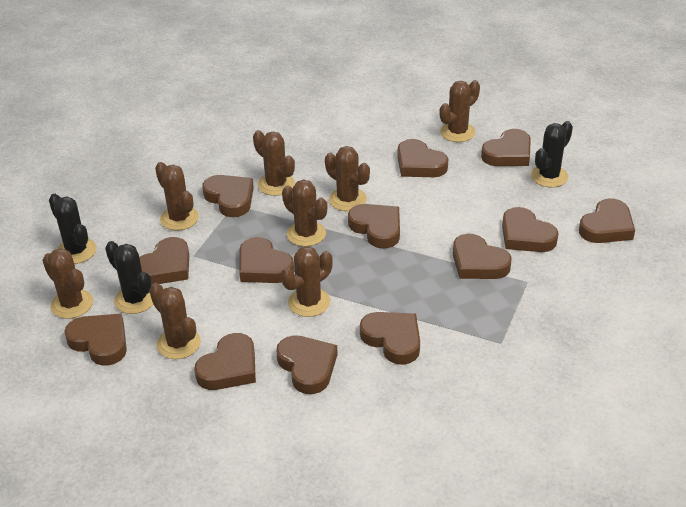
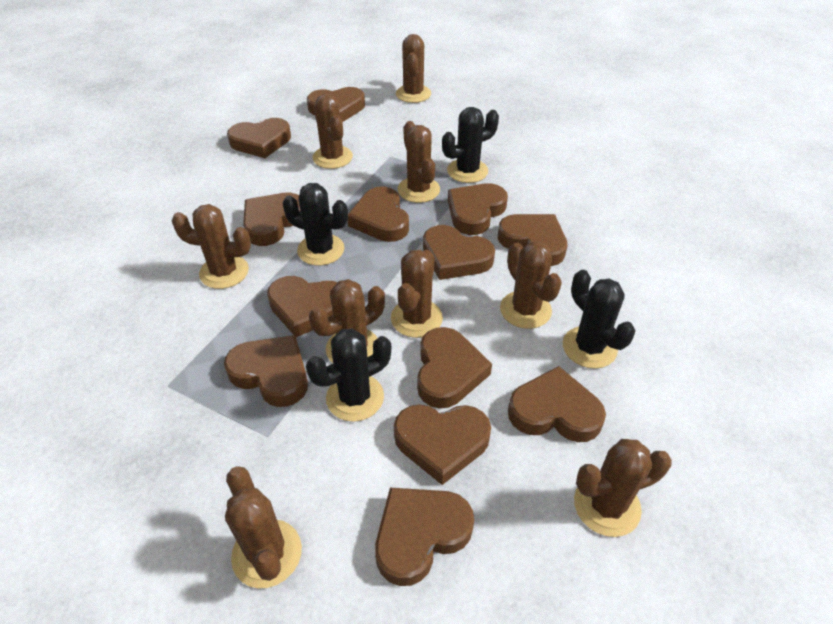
black cactus: [49,194,97,264] [105,241,153,314] [531,121,573,187] = 3 -> [283,183,348,266] [306,328,391,422] [442,107,499,183] [563,270,635,369] = 4
brown cactus: [42,248,93,319] [149,283,201,359] [155,162,199,231] [253,130,295,196] [281,246,333,317] [282,179,327,247] [325,146,370,211] [440,80,480,142] = 8 -> [172,204,251,289] [225,466,302,589] [309,279,385,363] [313,94,353,169] [391,250,443,338] [396,34,431,103] [398,121,440,203] [500,242,562,329] [574,439,672,537] = 9

